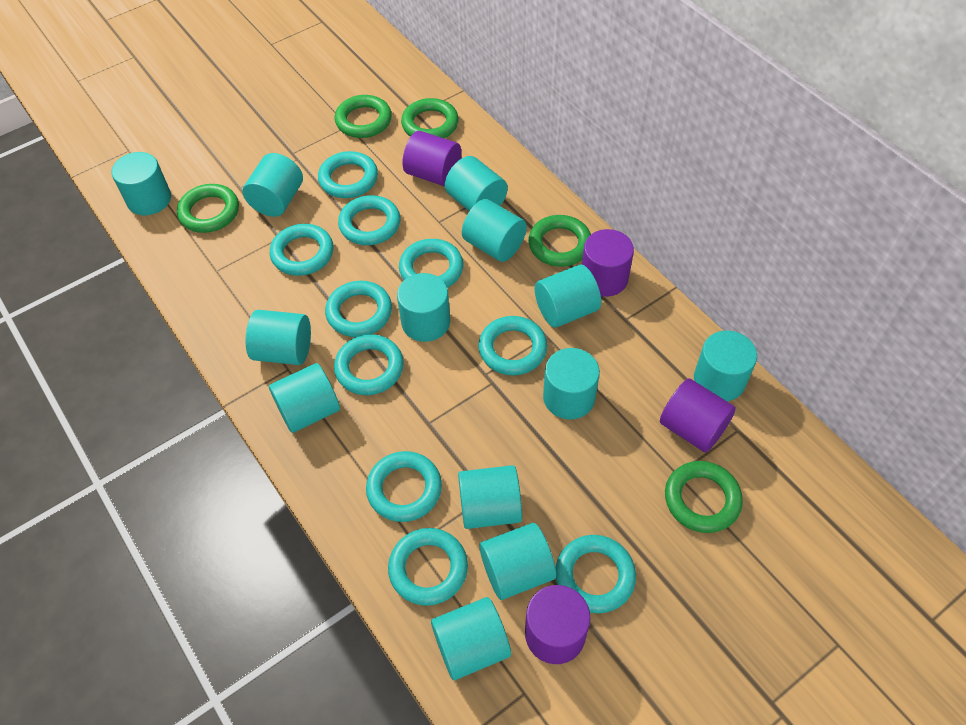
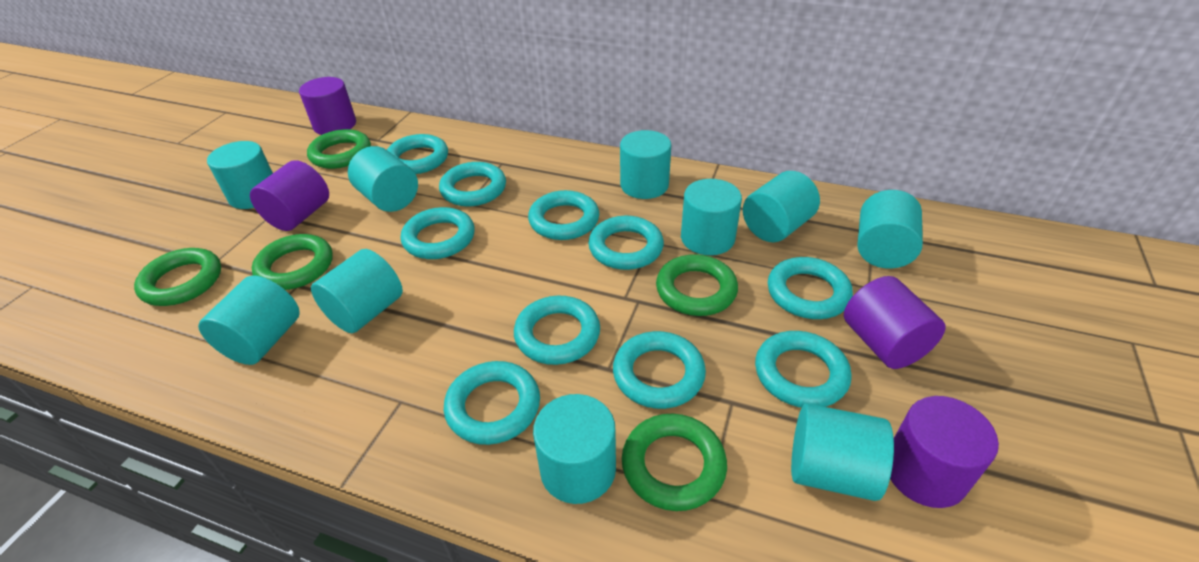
turquoise cylinder: [112,152,171,215] [242,153,303,217] [246,310,311,365] [269,363,340,433] [397,273,450,342] [431,597,511,680] [445,156,508,211] [458,465,522,529] [462,199,527,262] [479,523,556,600] [535,265,601,328] [543,348,600,420] [694,330,757,401] = 13 -> [198,275,300,365] [207,141,273,209] [311,249,403,333] [348,146,418,212] [533,394,616,504] [620,130,671,199] [681,179,742,255] [743,171,820,242] [791,404,894,501] [858,190,923,269] = 10

